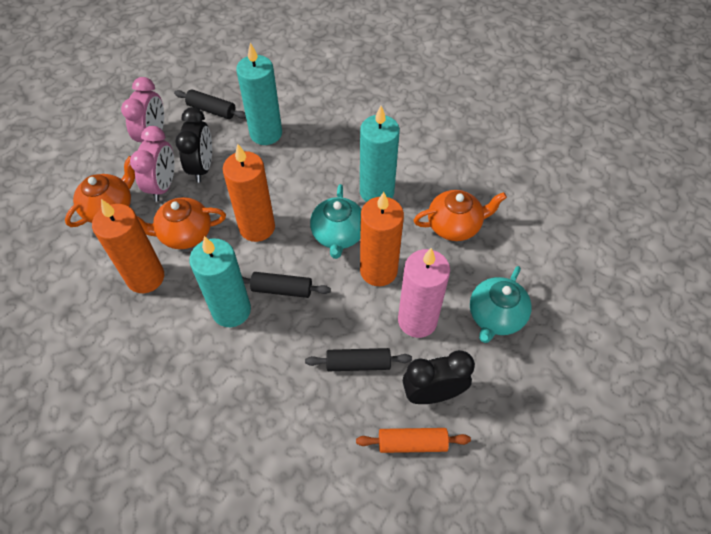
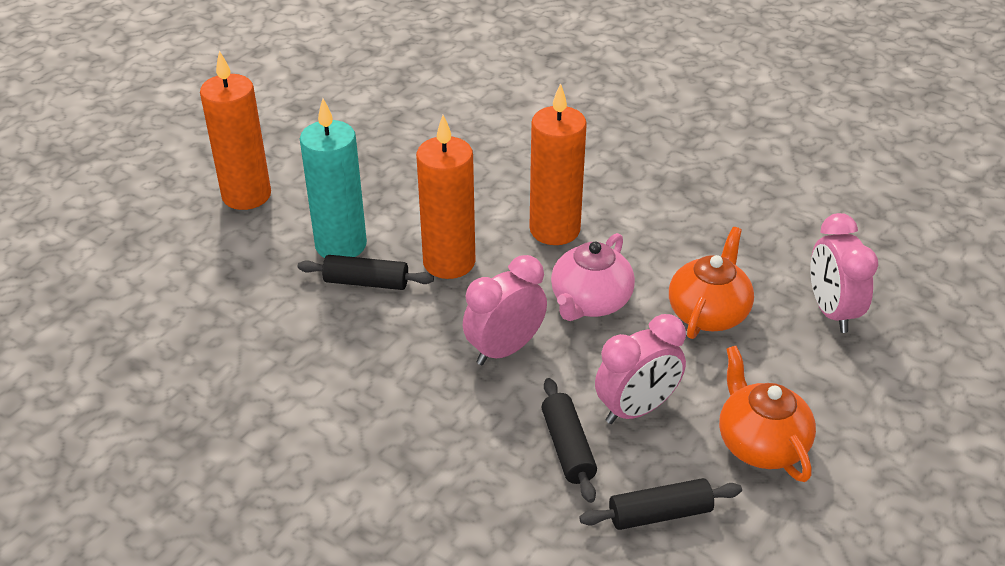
black clock: [175,107,212,183] [403,350,475,404] = 2 -> none = 0
orange rolling pin: [356,428,471,453] = 1 -> none = 0
orange teapot: [65,156,135,227] [137,197,226,249] [414,190,507,241] = 3 -> [669,227,754,339] [719,346,816,482] = 2
pink candle: [398,248,450,338] = 1 -> none = 0
pink clock: [121,77,164,142] [130,126,175,202] = 2 -> [463,255,547,365] [595,314,686,424] [810,213,878,333] = 3
pink teapot: none = 0 -> [551,233,635,321] = 1
turquoise candle: [189,236,251,327] [236,43,282,145] [360,106,400,202] = 3 -> [300,98,367,258] = 1
turquoise teapot: [310,184,362,259] [470,266,532,343] = 2 -> none = 0

